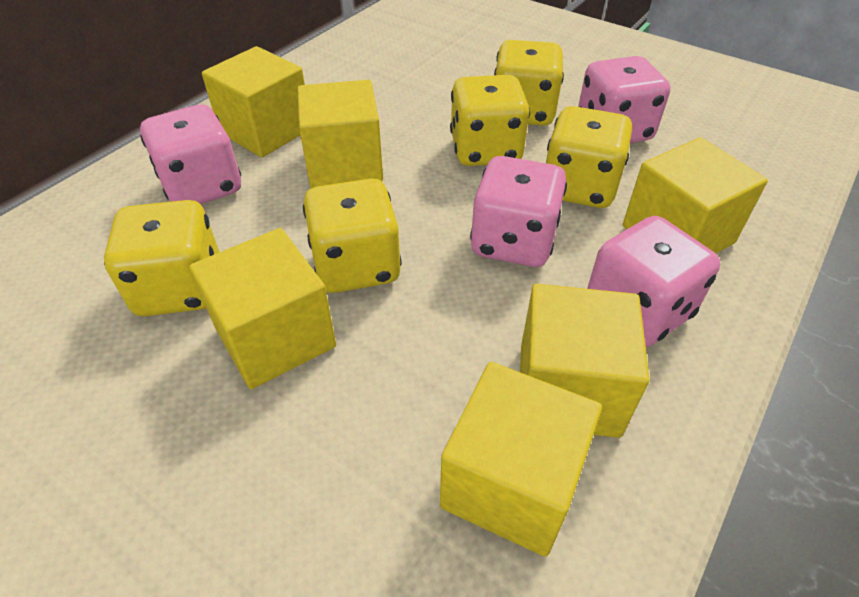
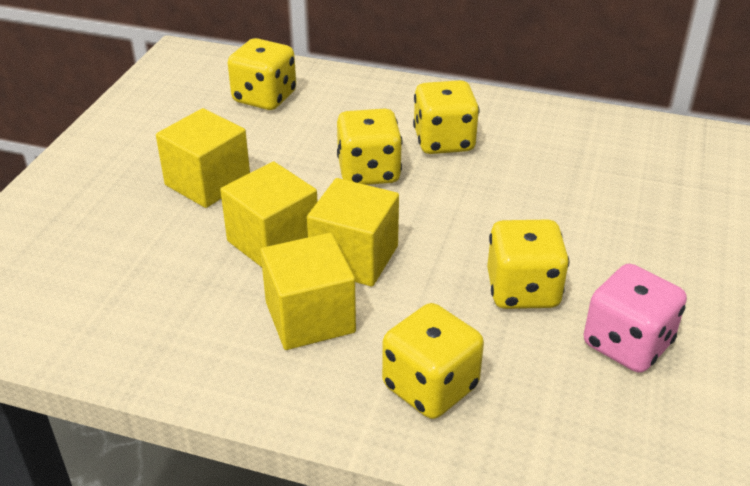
pink dice: [140,104,241,204] [470,156,567,267] [578,56,670,143] [587,216,720,347] = 4 -> [584,264,687,373] = 1
yellow cube: [189,228,336,389] [202,46,305,157] [298,80,383,188] [440,362,602,557] [520,284,649,438] [623,137,768,254] = 6 -> [156,108,250,208] [220,161,318,267] [260,233,356,350] [307,178,399,286] = 4

